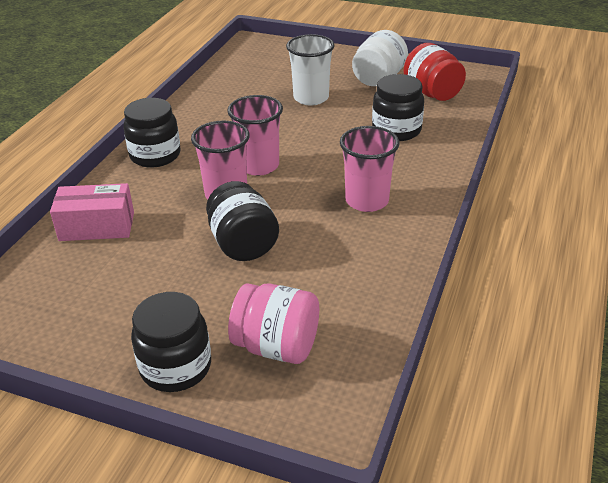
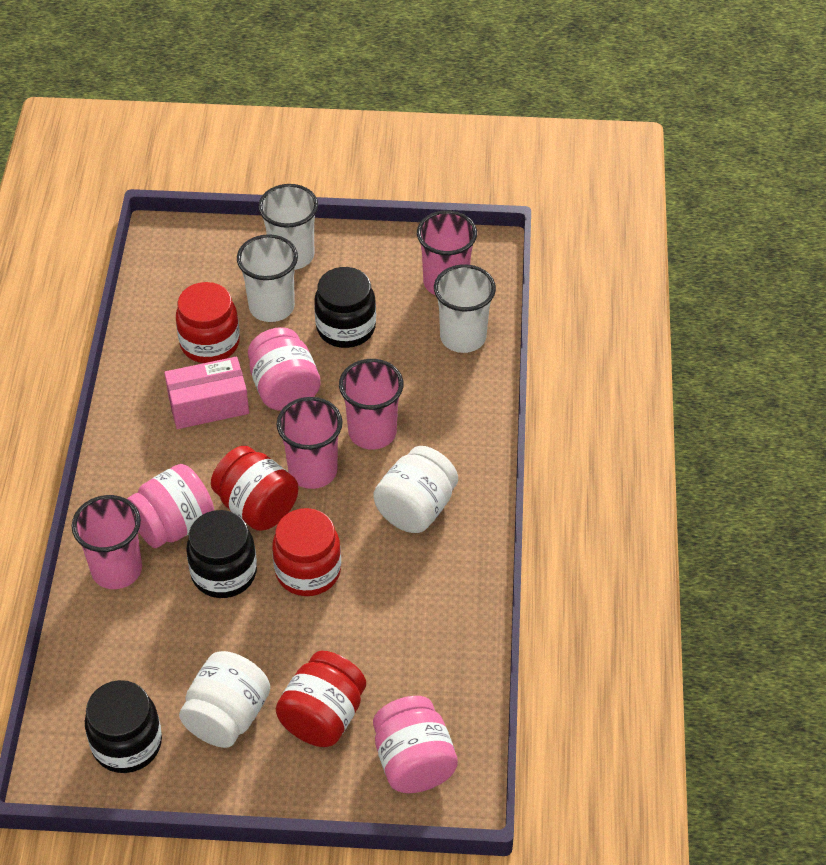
black jar: [124,98,180,168] [131,292,211,392] [206,181,279,261] [372,74,424,141] = 4 -> [85,680,162,773] [186,510,257,598] [314,267,376,348] = 3
pink cup: [191,121,250,200] [227,95,283,176] [340,126,399,212] = 3 -> [72,495,142,589] [277,397,343,489] [339,359,404,450] [417,210,477,295] = 4
pink jar: [228,283,319,364] = 1 -> [127,464,214,548] [248,327,321,411] [373,696,458,793] = 3
red jar: [403,43,466,101] = 1 -> [176,282,240,363] [211,446,298,531] [272,508,341,596] [276,651,366,747] = 4
white cup: [286,34,334,106] = 1 -> [237,234,298,322] [258,184,318,270] [434,264,496,353] = 3
white jar: [352,30,408,86] = 1 -> [179,651,270,748] [373,446,458,533] = 2

